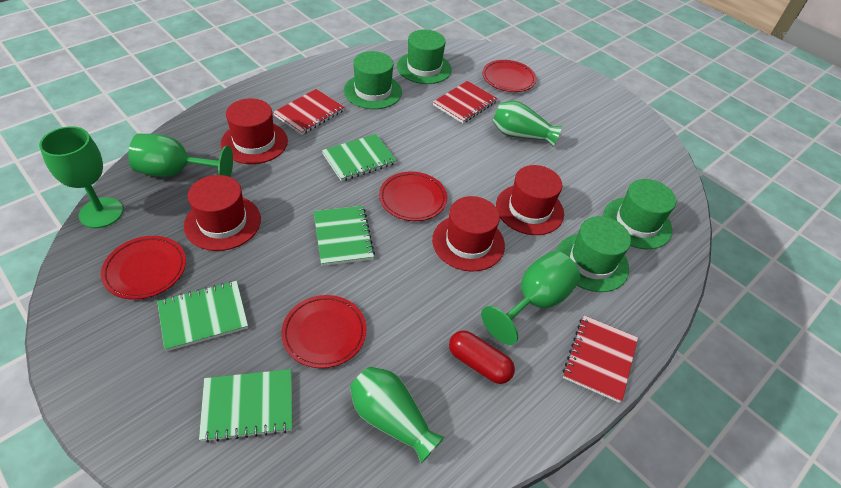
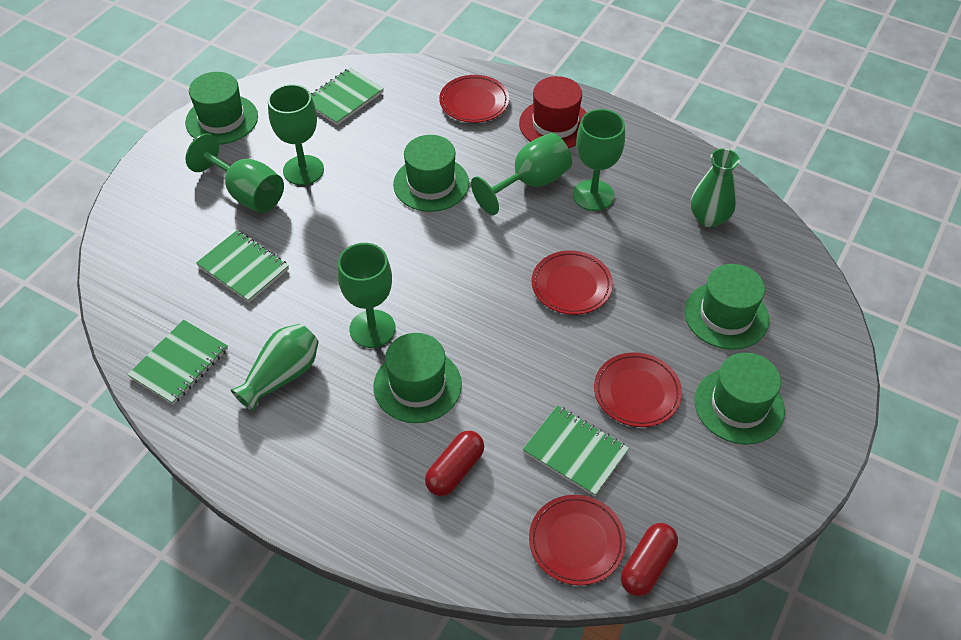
green goblet: [39,126,123,228] [128,134,233,177] [481,251,580,345] = 3 -> [185,134,284,213] [268,84,324,185] [338,243,396,348] [471,133,572,215] [573,109,625,211] = 5
green hat: [344,51,402,109] [397,30,452,84] [556,216,631,292] [603,179,676,249] = 4 -> [185,72,258,145] [373,333,462,423] [393,135,469,212] [684,264,769,350] [694,353,785,445] = 5
red capsule: [449,330,515,384] = 1 -> [425,431,484,496] [621,523,678,596] = 2
red hat: [184,175,261,251] [221,99,288,164] [432,196,505,272] [496,165,564,235] = 4 -> [519,76,587,148] = 1
red notebook: [273,89,345,135] [433,81,498,123] [563,315,638,403] = 3 -> none = 0

